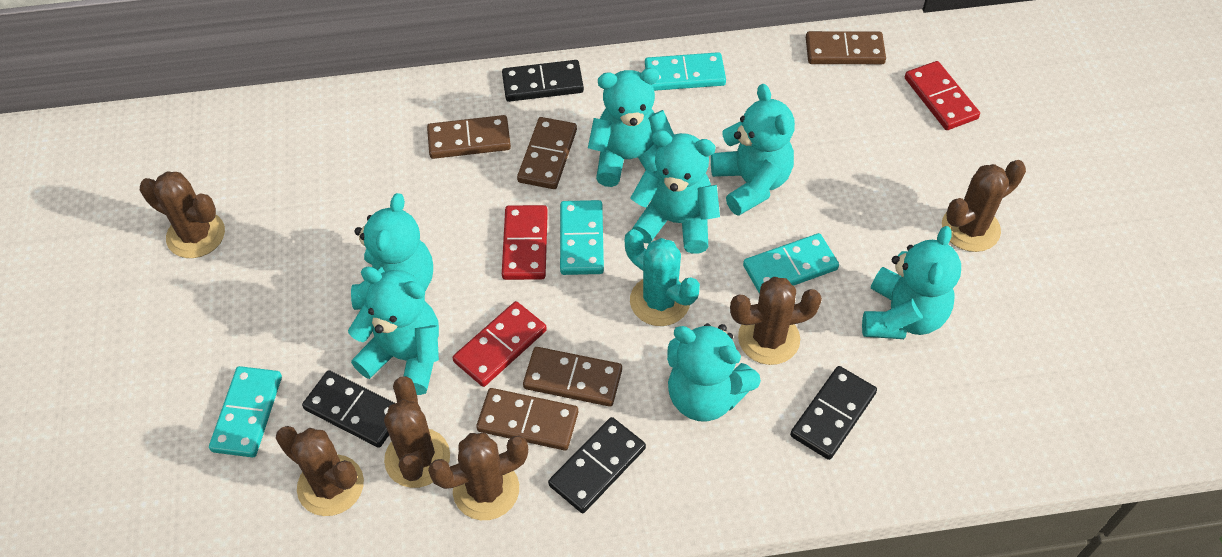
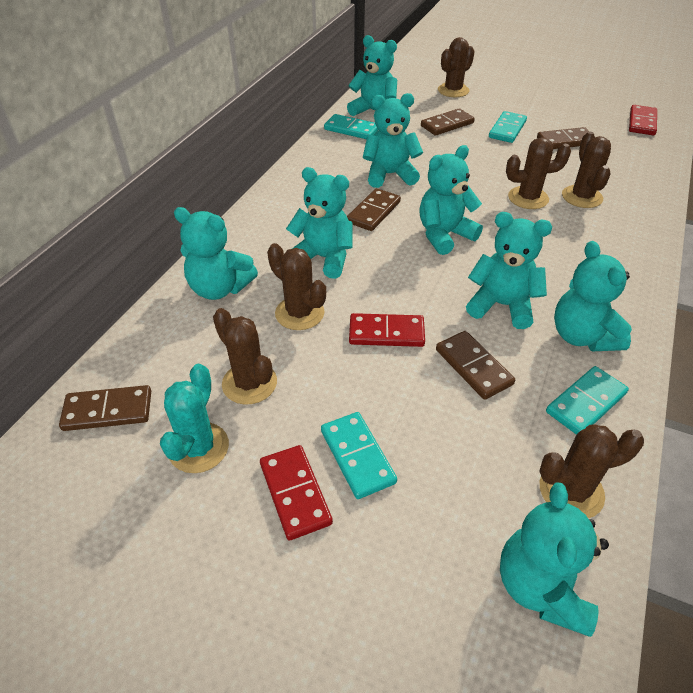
black domino: [302,370,395,448] [502,60,584,102] [548,417,646,513] [790,366,877,460] = 4 -> none = 0
turquoise teddy bear: [348,267,439,395] [351,193,433,310] [588,68,674,187] [631,130,720,254] [667,323,761,422] [711,84,795,216] [862,226,961,339] = 7 -> [174,207,258,300] [286,167,353,279] [347,35,397,116] [363,93,423,188] [419,145,483,255] [466,212,552,329] [500,482,609,637] [554,241,632,351] = 8

